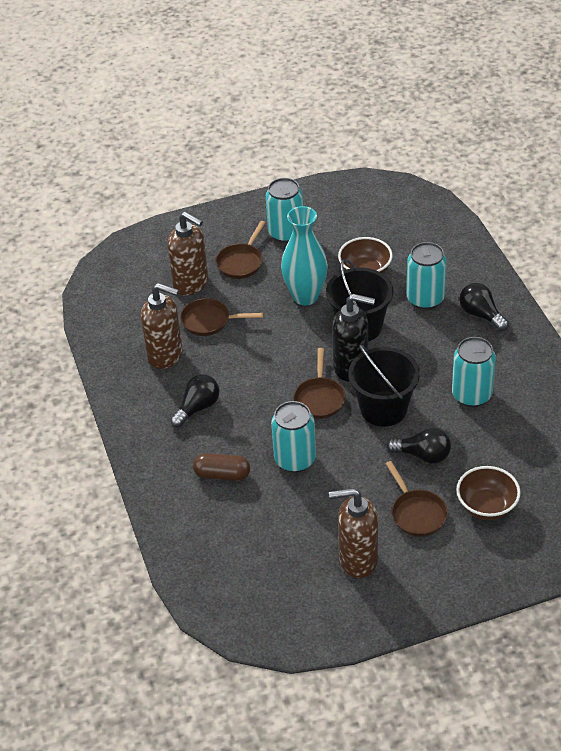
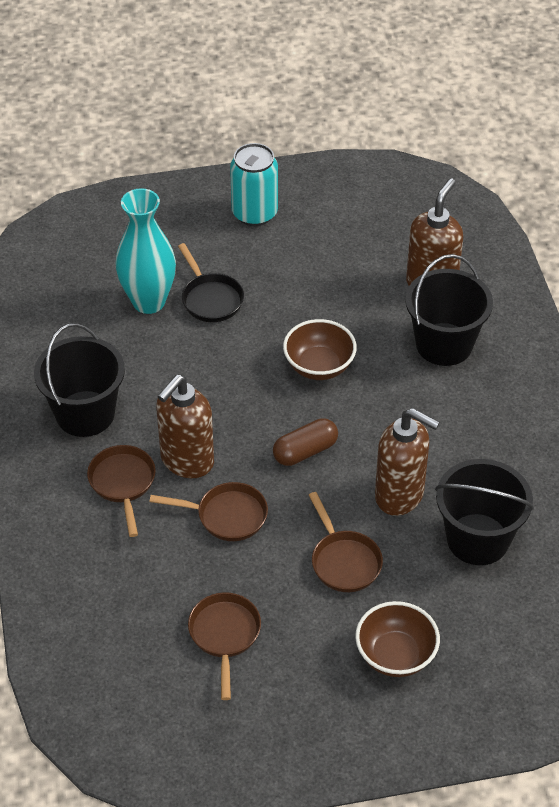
black bucket: [326,259,393,341] [348,345,420,427] = 2 -> [34,323,125,437] [405,254,493,366] [435,459,534,565] = 3
black light bulb: [170,374,220,428] [386,428,451,464] [459,283,509,331] = 3 -> none = 0
black pan: none = 0 -> [178,243,244,322] = 1
black soap dispenser: [332,294,375,381] = 1 -> none = 0
turquoise can: [266,178,303,243] [271,401,316,473] [407,242,447,310] [452,337,496,407] = 4 -> [230,143,278,226] = 1

